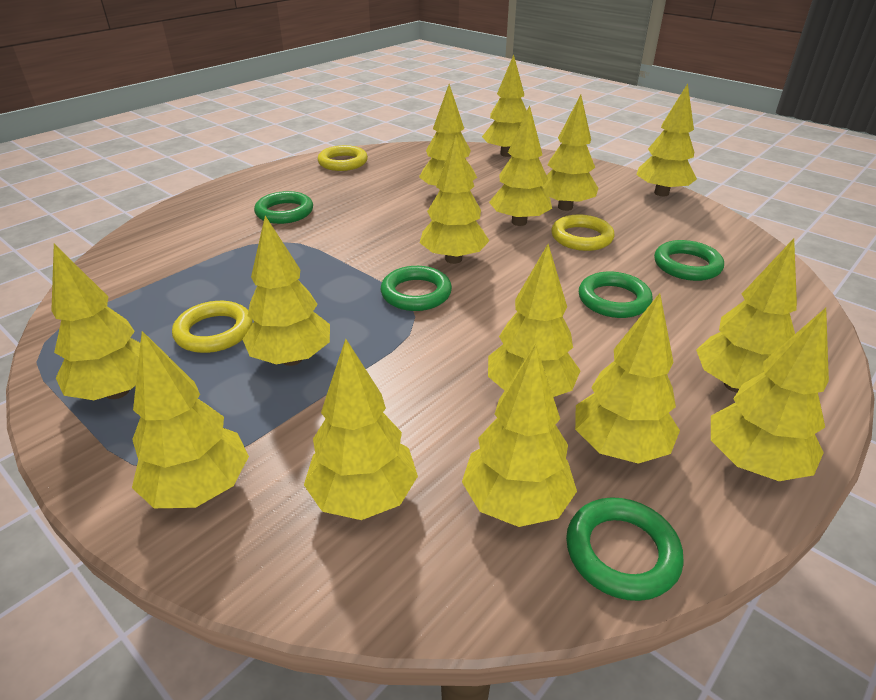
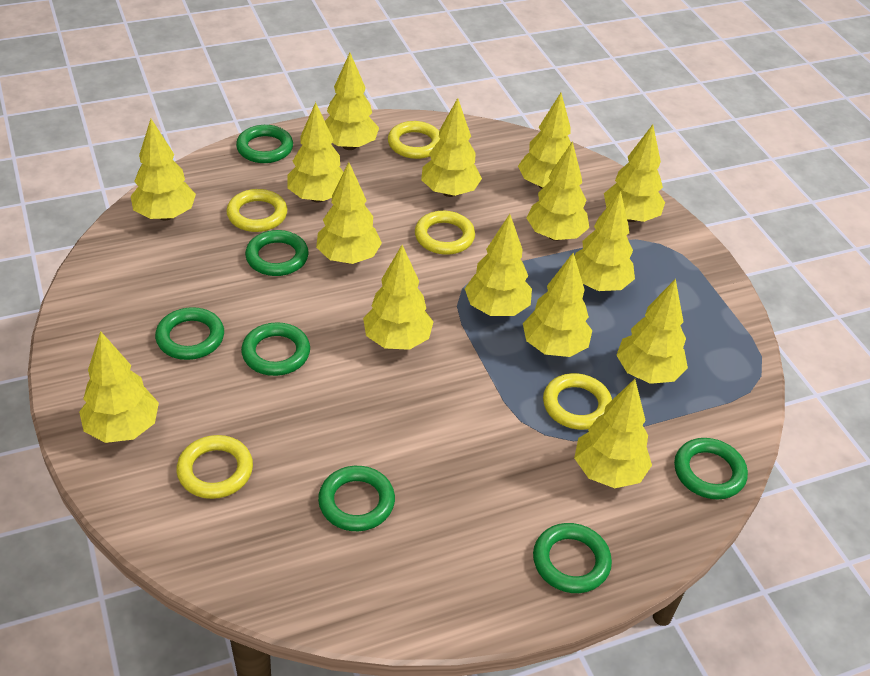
green ring: [254,191,313,224] [381,266,452,311] [566,497,684,601] [579,272,653,318] [654,240,724,281] = 5 -> [155,307,224,360] [236,125,293,163] [241,322,310,376] [245,230,309,276] [318,466,395,531] [533,523,612,593] [674,438,748,499] = 7
yellow ring: [172,301,253,353] [318,145,368,171] [551,215,614,251] = 3 -> [176,435,253,499] [226,189,287,232] [388,121,440,159] [415,211,475,255] [543,373,612,430] = 5

